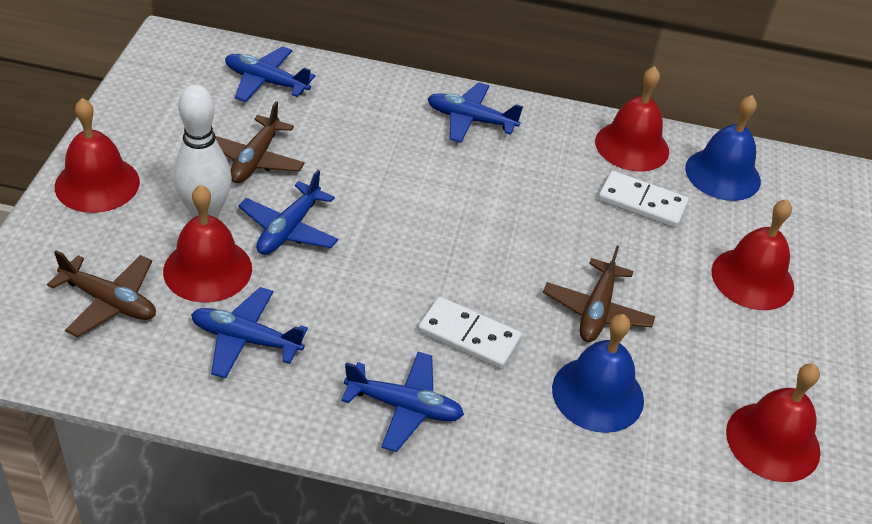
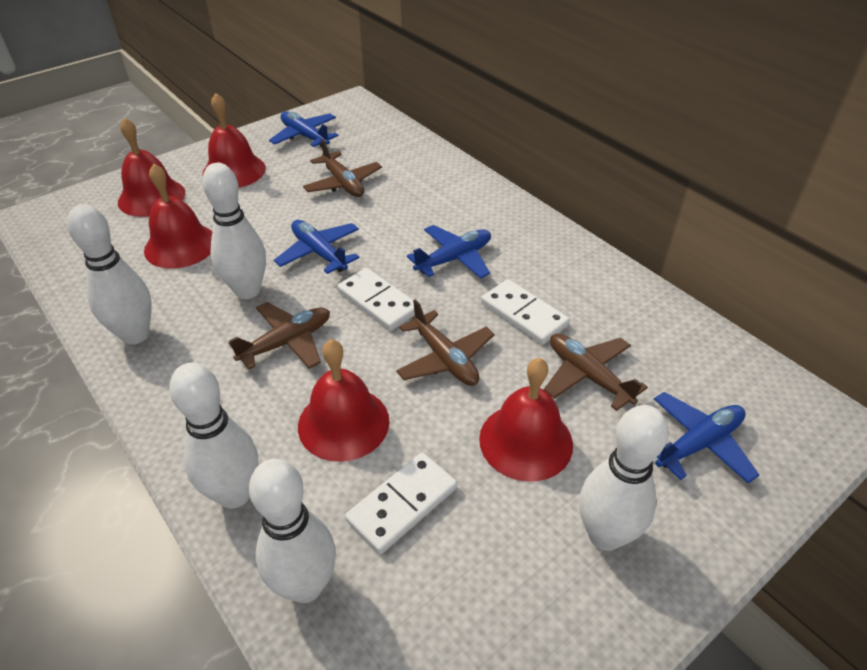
blue bell: [552,314,644,433] [685,95,761,201] = 2 -> none = 0
blue plane: [191,287,308,379] [225,46,315,102] [238,170,338,255] [341,352,464,452] [427,82,523,143] = 5 -> [269,111,338,148] [274,220,359,274] [407,225,491,279] [654,392,759,484] = 4
brown plane: [47,250,156,337] [215,101,305,183] [543,246,655,342] = 3 -> [228,302,330,369] [303,139,382,197] [396,299,494,386] [544,334,648,411] = 4
white bowling pin: [173,85,232,218] = 1 -> [67,204,152,344] [169,362,258,509] [202,163,266,299] [249,459,336,603] [579,405,668,551] = 5
white domino: [418,297,522,369] [598,171,689,228] = 2 -> [337,268,415,331] [345,452,457,554] [481,279,570,345] = 3

